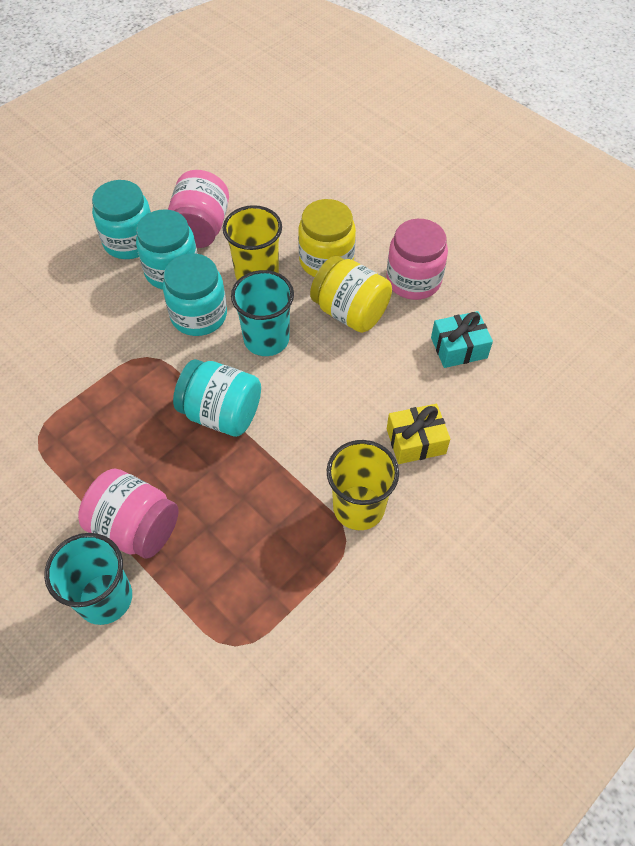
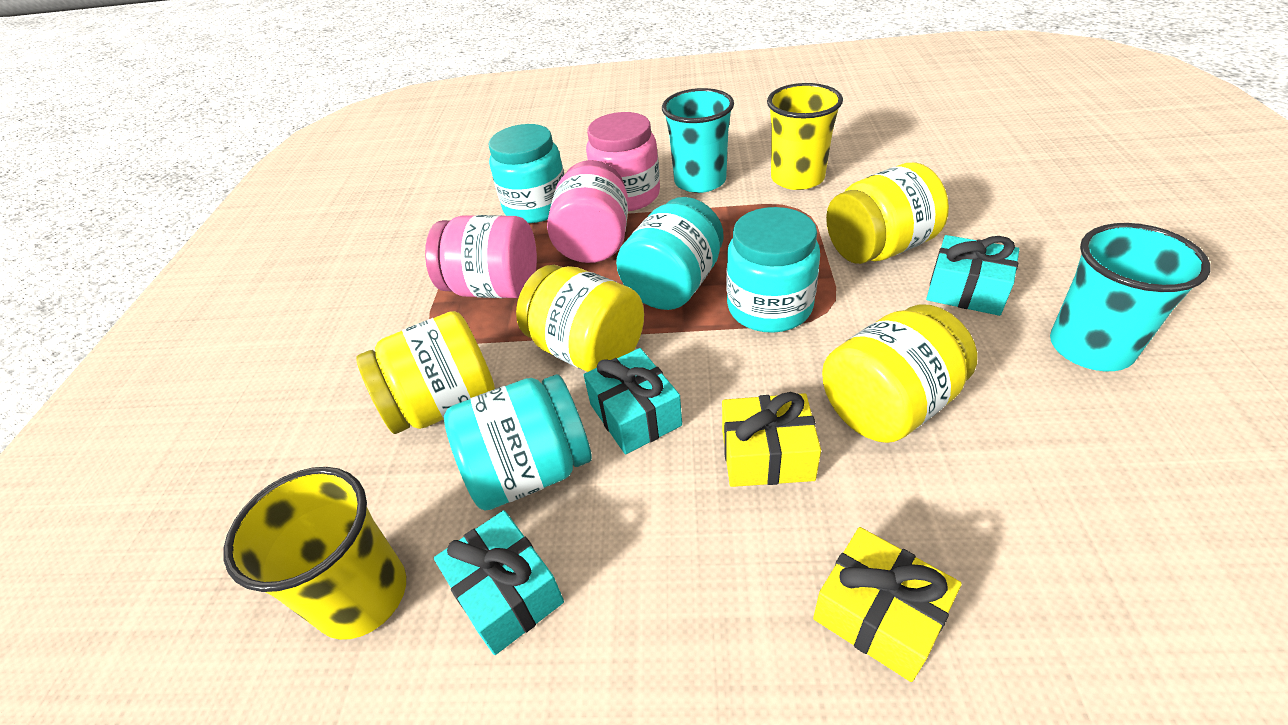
turquoise gift: [431,311,493,368] = 1 -> [434,510,564,655] [584,348,682,454] [926,235,1019,316] = 3
yellow gift: [387,404,450,464] = 1 -> [722,392,821,487] [813,527,962,682] = 2
yellow jar: [298,199,356,277] [310,256,392,333] = 2 -> [356,311,495,434] [516,265,644,372] [822,304,978,443] [826,162,949,264] = 4

